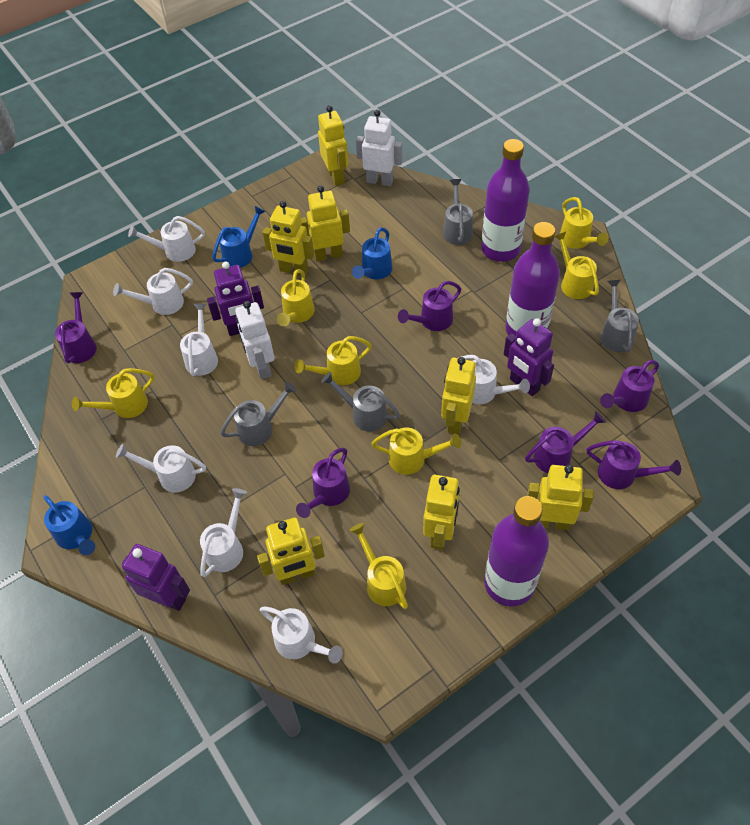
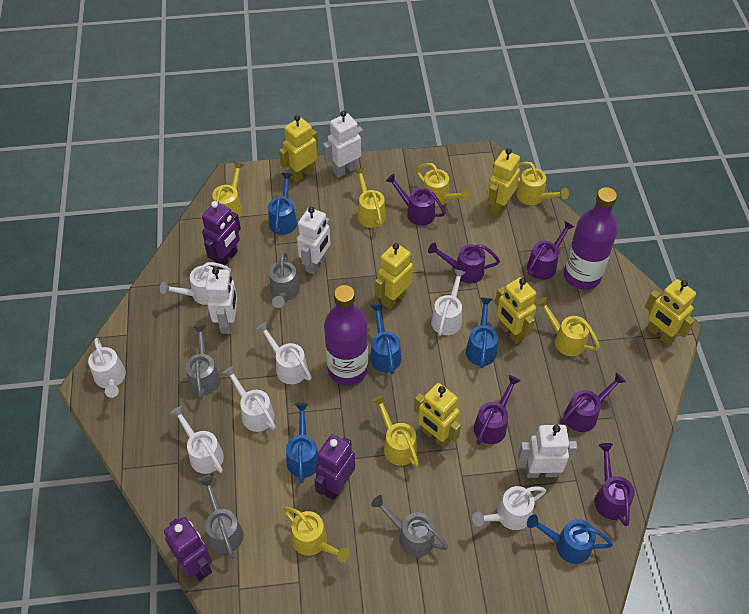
blue watering can: [43,495,95,555] [212,206,266,268] [352,228,392,279] = 3 -> [268,173,297,235] [286,403,318,483] [370,304,401,374] [466,298,498,368] [527,514,613,564] = 5
purple bottle: [481,139,530,262] [484,496,549,607] [505,222,560,336] = 3 -> [324,285,368,385] [564,187,617,290] = 2
white robot: [235,301,275,379] [356,110,403,186] = 2 -> [206,268,237,334] [297,207,331,274] [323,111,363,178] [518,425,578,478] = 4
yellow robot: [257,517,325,585] [262,201,314,276] [301,185,350,261] [318,105,348,186] [423,475,460,550] [441,357,476,435] [527,465,594,530] = 7 -> [279,115,318,183] [375,243,413,310] [414,383,461,448] [487,148,520,217] [495,277,536,344] [645,279,696,345] = 6

